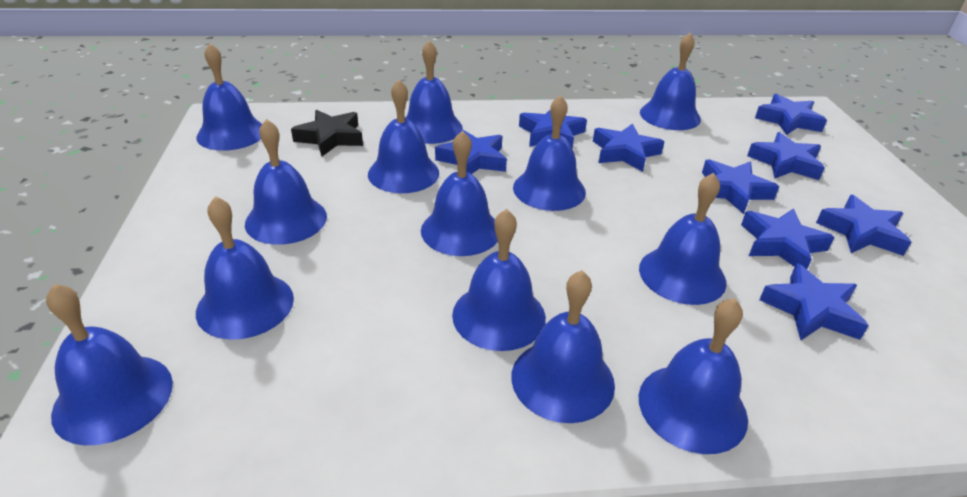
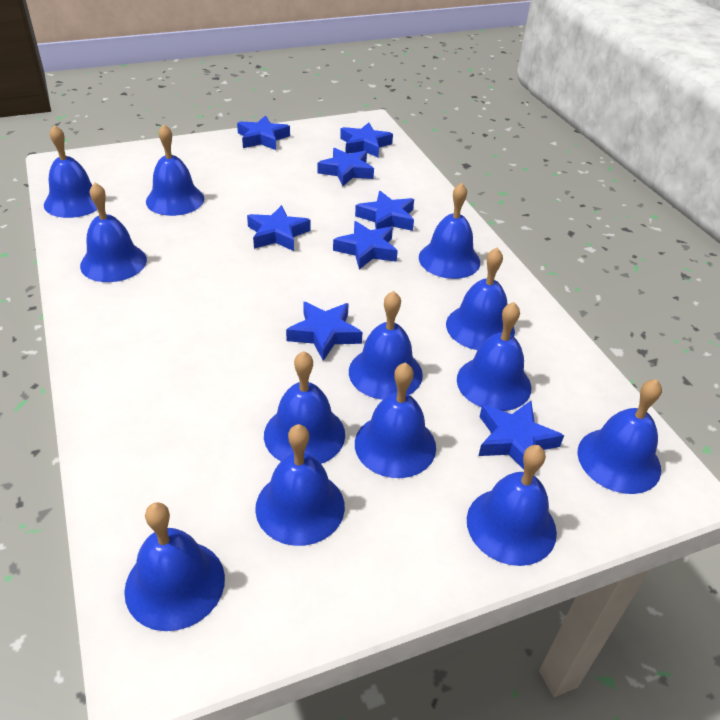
black star: [291,110,363,157] = 1 -> none = 0
blue star: [435,129,507,174] [519,110,587,149] [593,123,665,172] [702,159,779,214] [741,208,834,269] [747,132,825,180] [755,94,827,135] [759,263,869,340] [816,195,911,256] = 9 -> [237,115,290,150] [247,205,311,251] [286,302,363,361] [318,148,374,186] [333,221,398,270] [340,123,393,158] [355,191,414,231] [478,401,564,470] = 8

